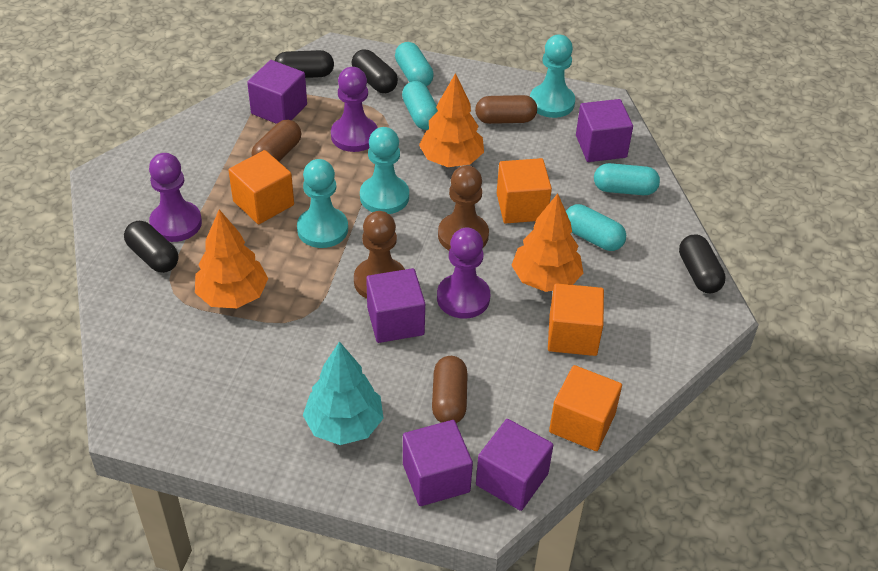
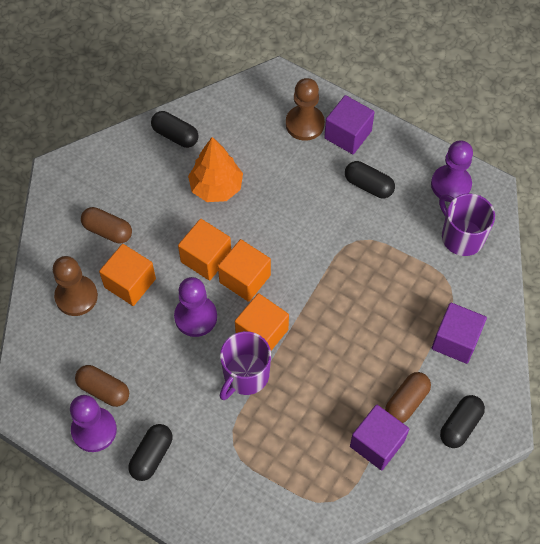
orange tree: [195,209,268,309] [419,73,484,167] [511,194,583,292] = 3 -> [188,137,243,202] = 1
purple cube: [247,60,307,124] [366,268,425,343] [403,420,473,506] [476,419,553,511] [576,99,633,162] = 5 -> [324,95,375,154] [350,404,409,470] [432,302,487,364] = 3
purple mug: none = 0 -> [220,331,271,400] [439,193,495,256] = 2
turquoise capsule: [395,42,434,87] [402,81,438,130] [566,204,626,251] [594,163,660,195] = 4 -> none = 0
turquoise pawn: [297,159,348,248] [360,127,409,214] [530,34,575,118] = 3 -> none = 0
turquoise tree: [303,341,384,445] = 1 -> none = 0

